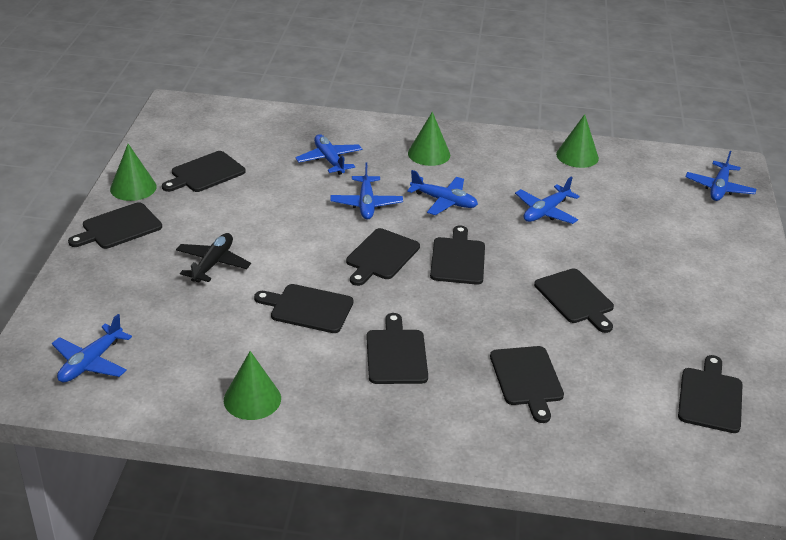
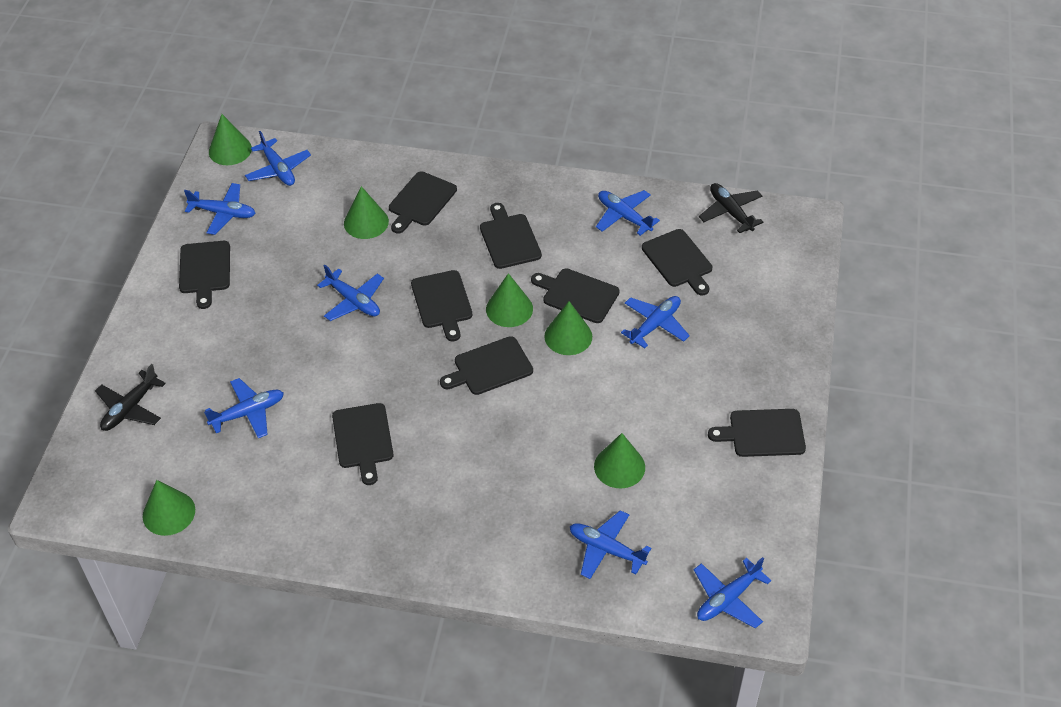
black plane: [176,233,251,282] = 1 -> [95,364,166,431] [699,183,763,233] = 2
blue plane: [52,314,132,383] [295,134,362,175] [330,162,403,220] [407,170,478,215] [515,177,580,224] [685,151,756,201] = 6 -> [184,183,255,235] [204,378,284,438] [245,131,311,186] [317,265,384,321] [570,510,651,579] [596,190,660,236] [621,296,690,348] [694,557,771,628] = 8
green cone: [110,144,157,201] [224,351,281,420] [408,112,450,166] [556,114,599,168] = 4 -> [143,480,195,536] [209,114,252,165] [344,186,389,239] [486,273,533,327] [545,301,592,355] [594,433,645,488] = 6

